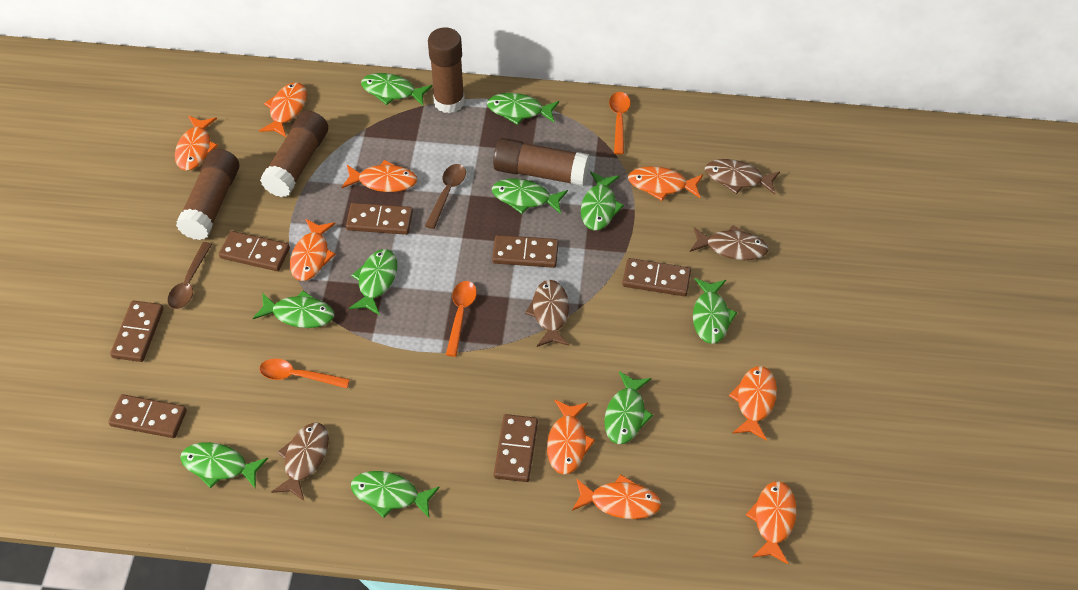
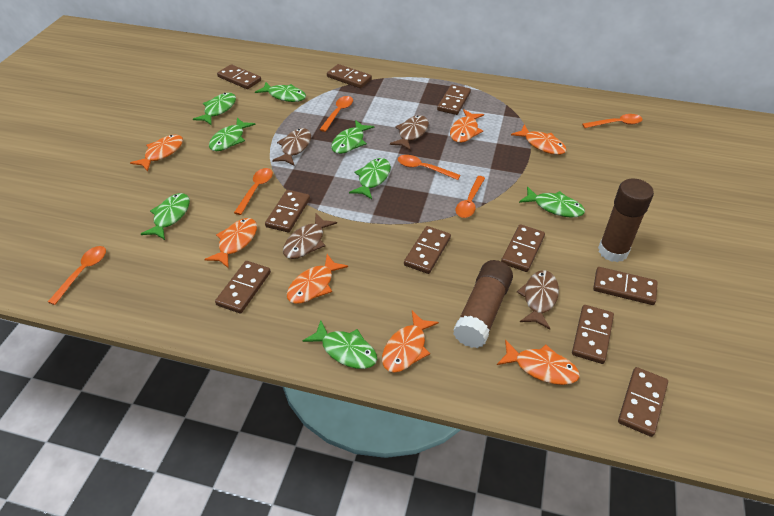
brown domino: [109,394,187,438] [110,300,164,362] [219,231,290,271] [346,203,413,235] [492,235,559,268] [494,414,538,482] [622,258,691,296] = 7 -> [215,261,271,313] [217,64,261,89] [265,190,310,232] [327,64,372,88] [404,226,451,274] [437,85,471,115] [501,224,545,272] [572,305,614,364] [593,267,658,305] [618,367,668,437] = 10
brown glue stick: [176,149,239,240] [260,111,328,197] [428,28,465,113] [493,138,590,186] = 4 -> [453,260,513,348] [598,179,654,262] = 2
brown spoon: [168,242,212,309] [425,164,466,229] = 2 -> none = 0
green fish: [180,442,268,489] [253,290,334,328] [349,249,397,315] [351,471,440,518] [361,73,433,106] [487,93,559,125] [492,178,568,214] [581,172,624,231] [604,371,653,444] [693,278,737,344] = 10 -> [141,193,190,240] [193,93,236,125] [209,118,255,151] [255,82,306,102] [303,320,377,369] [331,120,374,154] [349,158,391,199] [519,187,585,217] = 8
orange fish: [175,116,218,171] [259,82,307,137] [290,219,336,281] [342,160,417,192] [547,399,595,474] [572,475,661,519] [628,166,703,201] [729,366,777,441] [746,481,796,564] = 9 -> [130,134,183,172] [204,218,257,268] [287,254,348,304] [382,311,439,373] [450,109,484,143] [497,340,580,385] [511,124,567,155] = 7
orange spoon: [259,359,350,388] [446,281,477,357] [609,92,631,155] = 3 -> [48,246,106,305] [234,168,273,215] [319,96,353,132] [398,155,461,180] [456,176,485,218] [582,114,643,128] = 6

